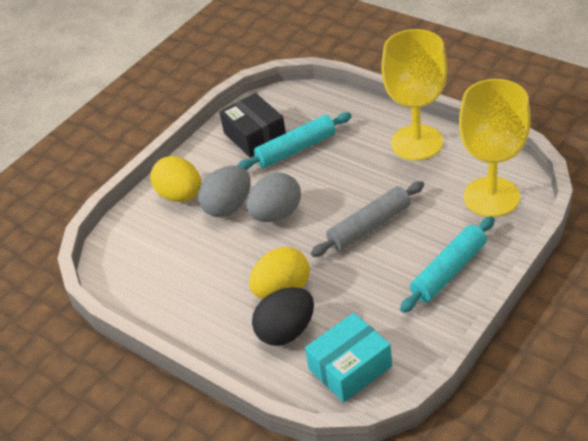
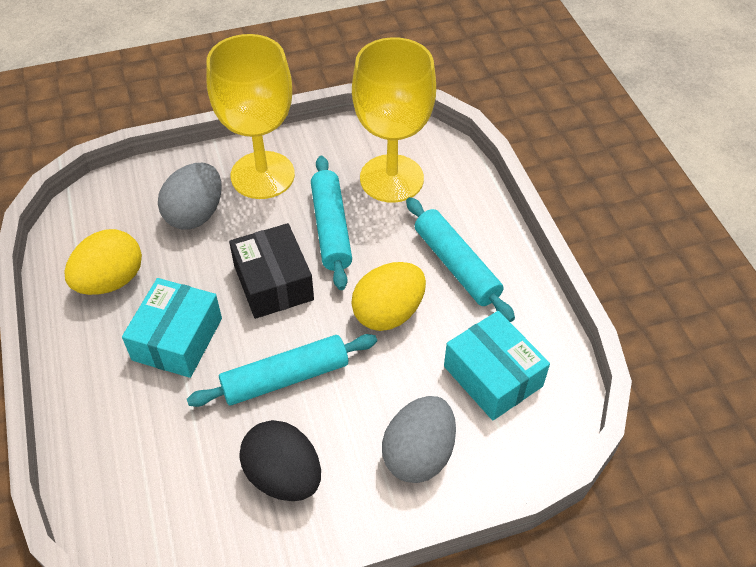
grey rolling pin: [311,181,424,257] = 1 -> none = 0
turquoise box: [305,313,392,402] = 1 -> [122,278,222,378] [444,311,550,420] = 2
turquoise rolling pin: [237,112,352,170] [400,216,495,313] = 2 -> [187,334,377,407] [311,156,352,290] [406,197,515,322] = 3

